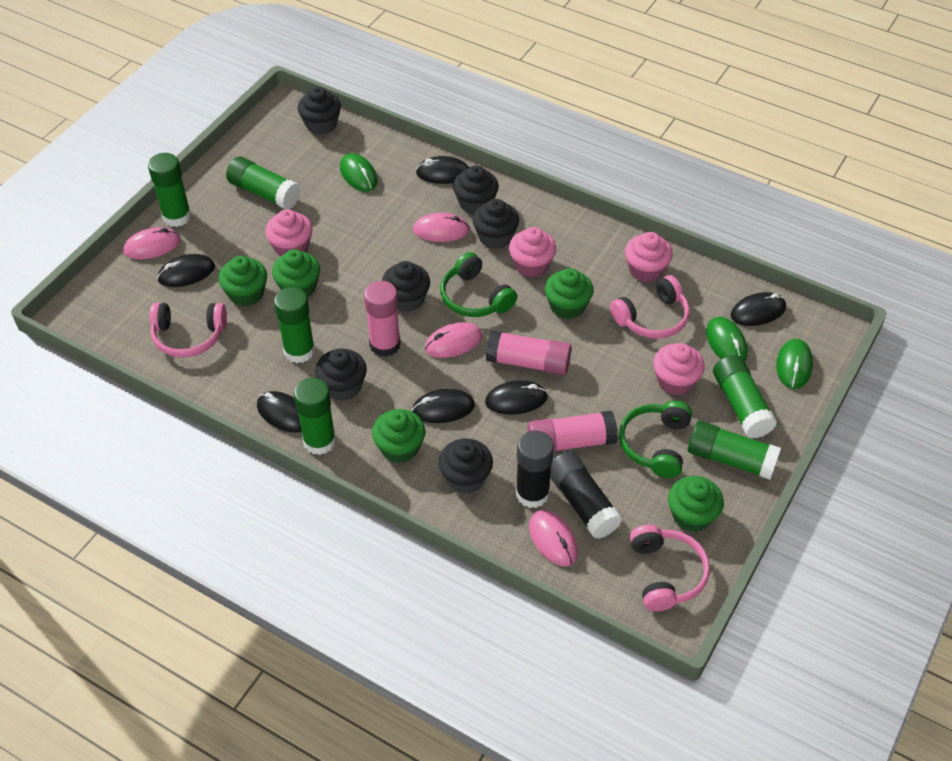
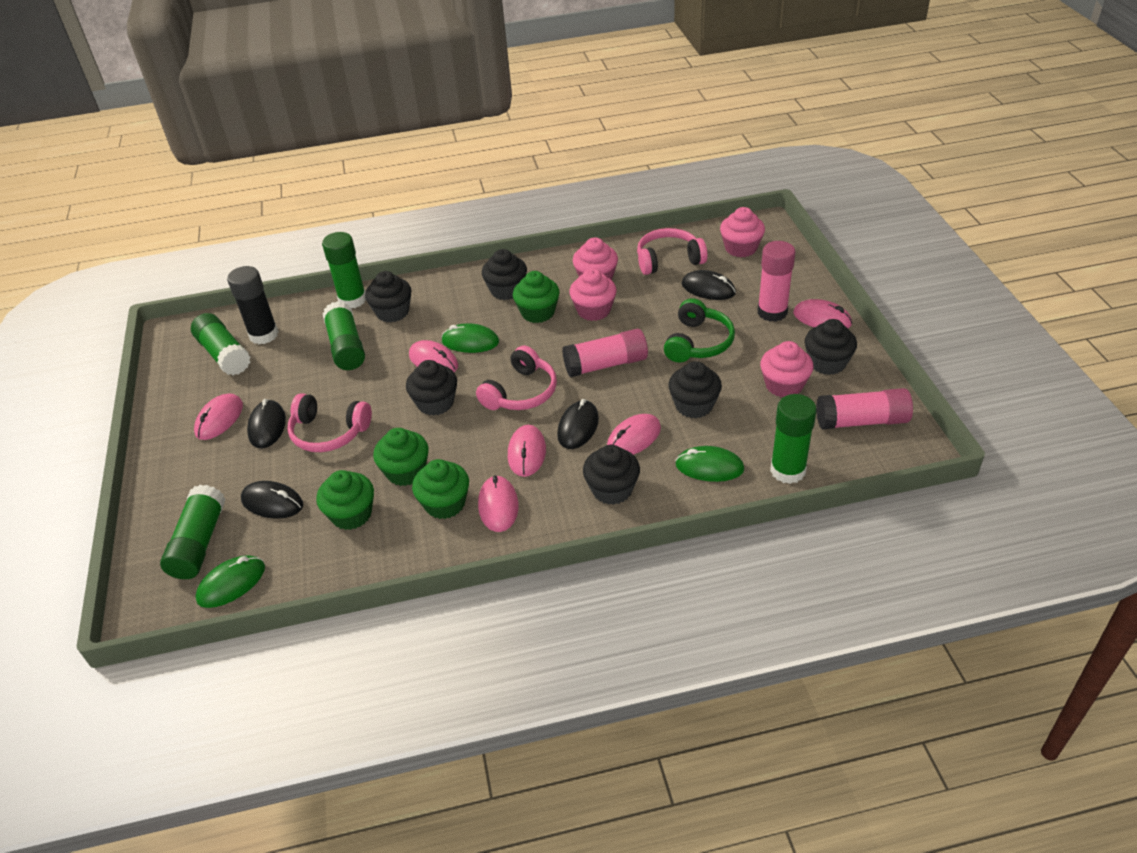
black glue stick: [516,431,554,508] [550,451,622,539] = 2 -> [227,266,279,344] = 1
black mouse: [157,254,215,287] [257,391,302,432] [412,389,475,423] [416,156,469,184] [485,380,548,415] [730,292,786,326] = 6 -> [241,481,303,519] [247,399,286,449] [557,399,599,449] [681,270,736,300] = 4
green cupcake: [218,256,267,307] [272,249,320,297] [372,409,425,463] [545,268,594,319] [668,476,724,532] = 5 -> [316,470,374,530] [373,428,429,486] [412,459,469,519] [513,271,559,323] = 4
green glue stick: [148,153,191,227] [226,156,301,209] [274,287,315,363] [294,378,336,455] [688,421,781,480] [713,355,777,439] = 6 -> [160,485,226,579] [191,313,251,375] [322,232,366,308] [323,301,365,370] [770,394,817,484] = 5
green headphones: [440,252,517,317] [619,401,692,478] = 2 -> [664,298,735,362] = 1
pink mouse: [123,227,180,259] [413,213,470,242] [425,322,482,358] [529,510,578,567] = 4 -> [194,394,243,440] [409,340,458,372] [478,475,518,532] [508,425,546,477] [607,414,661,455] [793,299,852,328] = 6

